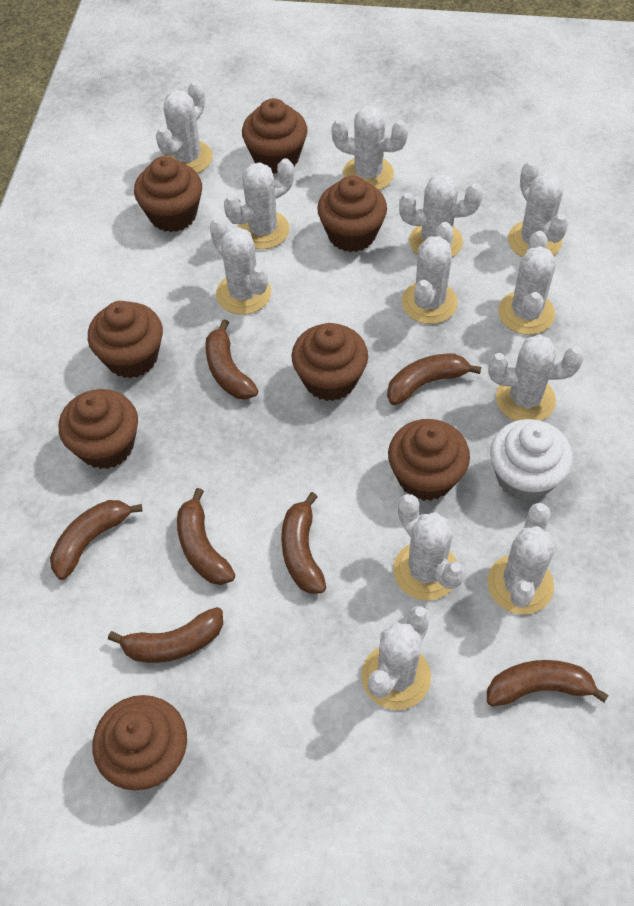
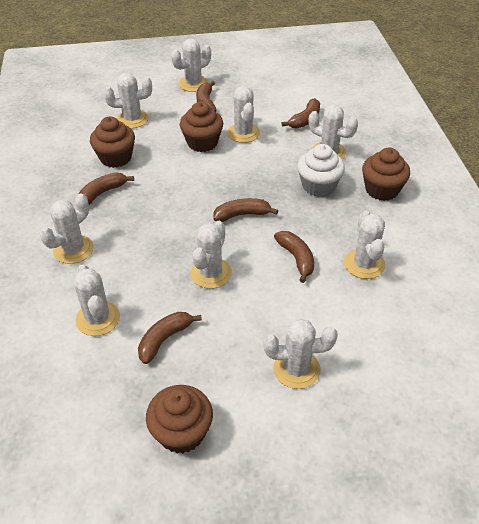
brown banana: [50,500,143,580] [108,607,223,663] [177,488,235,585] [205,319,258,400] [281,492,326,594] [387,353,481,405] [487,660,609,706] = 7 -> [78,172,134,205] [138,312,202,364] [196,81,216,112] [213,198,278,222] [274,231,314,283] [282,98,320,129] = 6
brown cupcake: [59,389,138,469] [88,301,163,379] [92,695,187,790] [134,156,202,232] [242,98,308,174] [292,323,368,401] [317,175,387,252] [388,419,470,501] = 8 -> [90,117,135,168] [146,385,213,453] [180,102,223,152] [362,148,410,201] = 4
white cactus: [156,81,213,173] [210,217,271,315] [224,158,294,249] [332,106,408,190] [361,606,431,710] [393,494,465,601] [399,174,483,257] [402,222,458,324] [487,503,555,615] [488,335,584,421] [498,231,556,335] [508,161,569,257] = 12 -> [40,193,94,264] [74,265,120,336] [104,73,152,128] [171,38,211,92] [191,221,232,289] [227,86,260,143] [264,318,338,389] [309,105,358,159] [344,211,385,279] = 9

